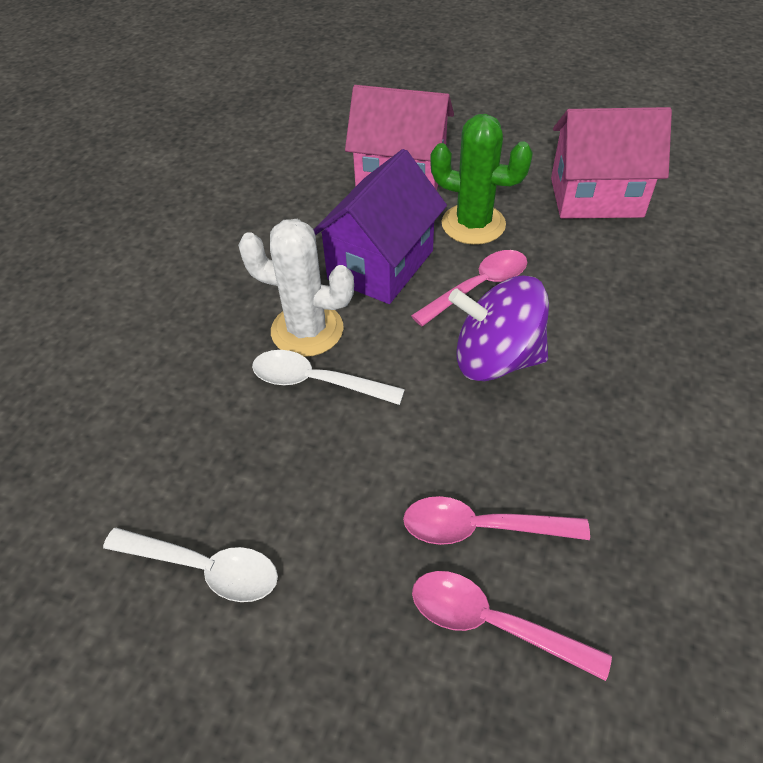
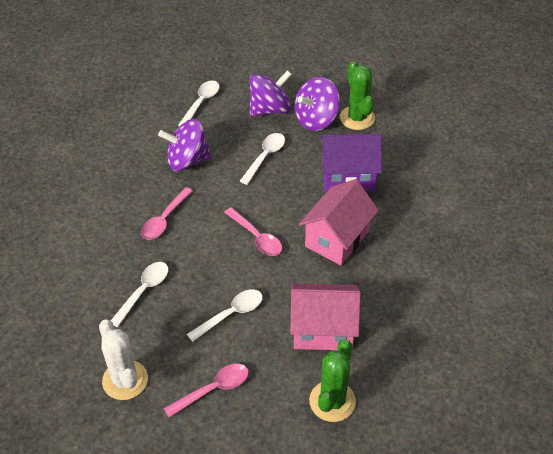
green cactus: [430,114,533,245] = 1 -> [309,339,356,422] [340,61,375,130] = 2
purple spinning top: [448,275,549,381] = 1 -> [158,119,212,171] [249,70,292,116] [294,77,340,131] = 3
white spoon: [103,527,278,602] [252,350,405,405] = 2 -> [111,262,168,327] [178,81,220,126] [187,289,263,342] [240,133,285,185] = 4

